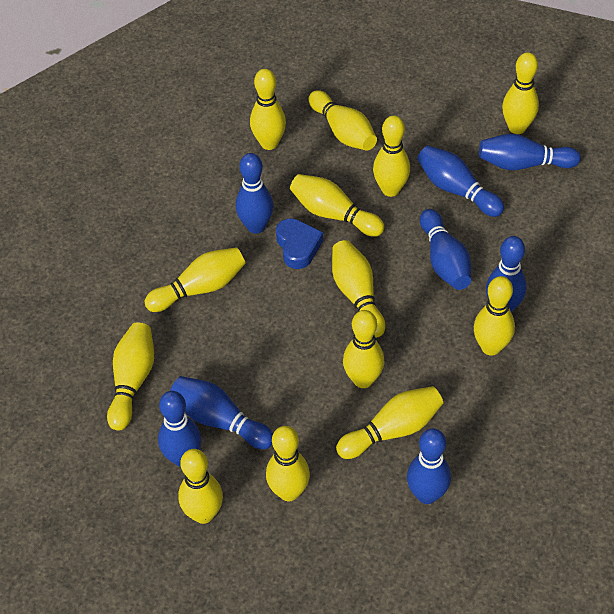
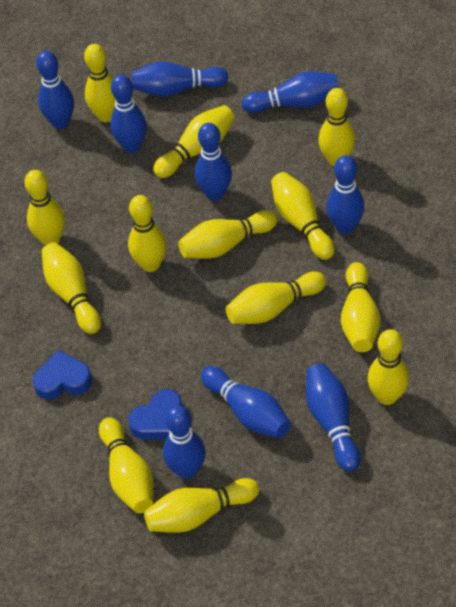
blue bowling pin: [158,391,201,467] [170,376,273,449] [236,153,273,234] [407,428,451,504] [417,146,504,217] [420,209,471,290] [479,134,581,170] [486,236,526,312] = 8 -> [36,51,74,129] [111,75,147,153] [131,61,229,97] [163,405,206,479] [195,123,232,201] [201,366,291,438] [242,71,339,113] [306,363,360,472] [326,155,364,234] = 9
blue heart: [276,218,323,269] = 1 -> [32,350,92,400] [128,389,182,440] = 2

